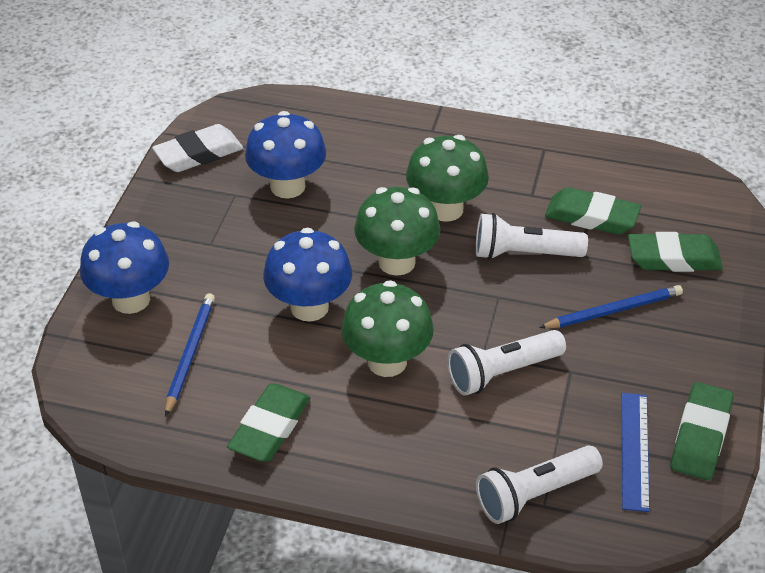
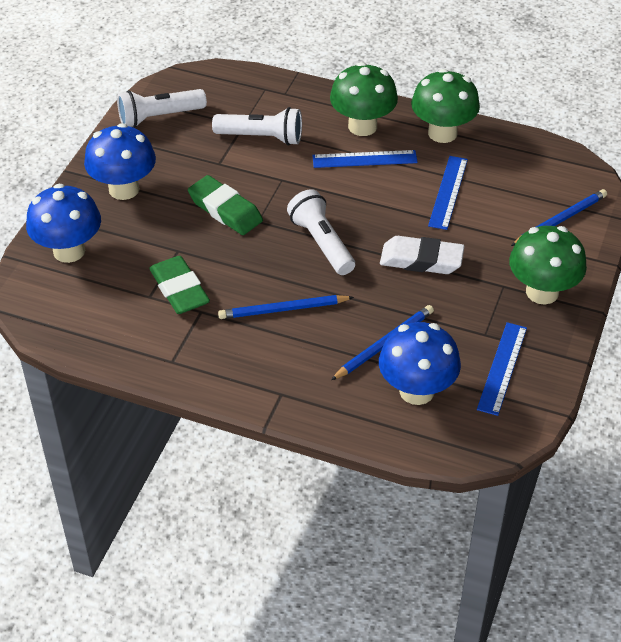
blue pencil: [165,293,215,417] [539,285,683,328] = 2 -> [218,295,354,319] [331,305,434,380] [511,189,607,246] = 3
blue ruler: [622,393,650,512] = 1 -> [312,150,418,168] [428,156,468,230] [477,322,527,416] = 3
green eraser: [227,383,310,462] [545,187,641,235] [628,232,723,272] [670,382,734,480] = 4 -> [149,256,210,314] [188,175,263,235] = 2

